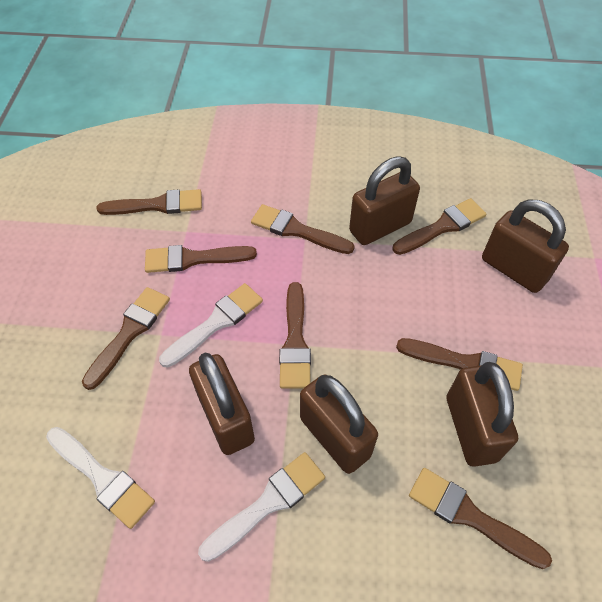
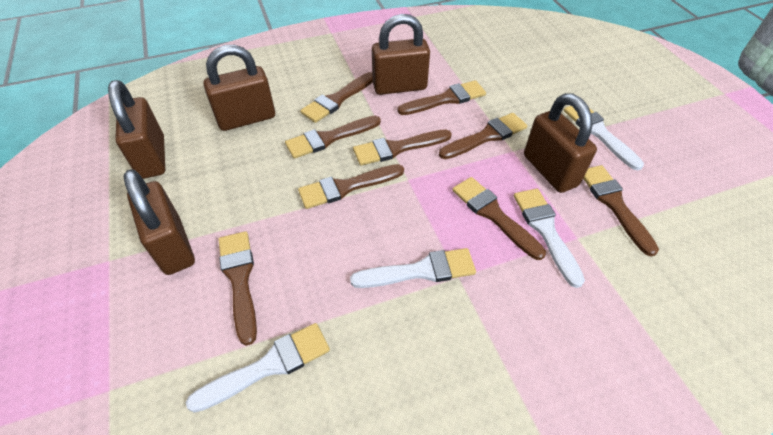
brown brush: [82,287,170,390] [96,189,202,215] [145,245,257,273] [251,204,355,254] [279,282,311,389] [392,198,486,255] [396,338,523,391] [409,468,552,569] = 8 -> [218,231,257,346] [285,116,381,159] [298,164,404,209] [300,72,373,123] [353,130,452,166] [397,80,486,115] [439,113,527,159] [452,177,546,260] [583,165,659,256] = 9
white brush: [46,427,155,529] [159,283,263,368] [198,452,325,562] = 3 -> [186,323,330,413] [350,248,476,288] [514,188,585,288] [564,106,644,170] = 4

